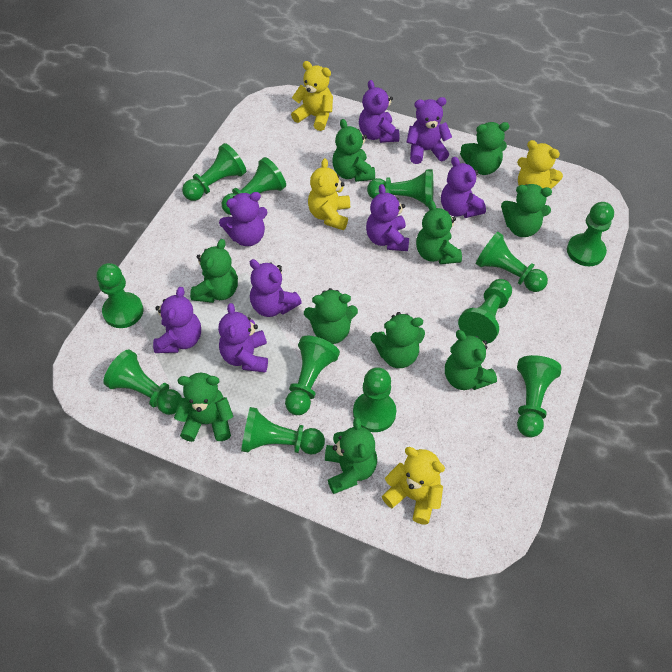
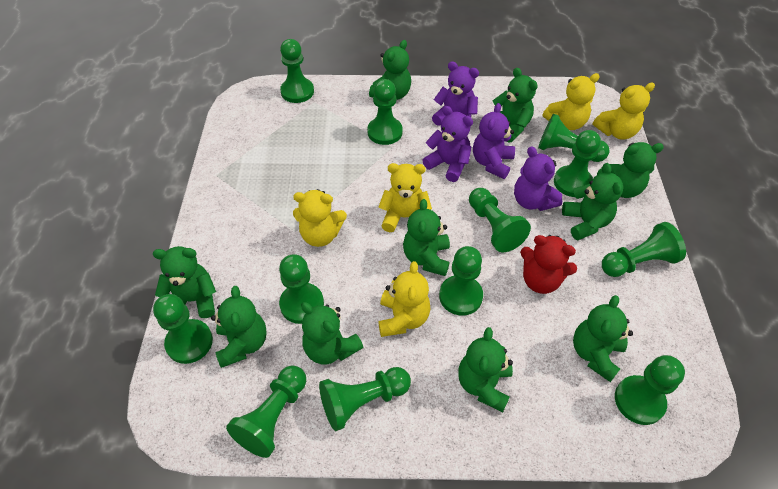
purple teddy bear: [153,287,201,353] [218,303,268,373] [219,192,268,246] [250,259,302,317] [359,80,399,143] [366,184,409,251] [407,97,452,164] [441,157,486,218] = 8 -> [422,106,473,182] [432,61,479,126] [473,103,515,179] [514,146,562,211] = 4
red teddy bear: none = 0 -> [520,235,577,294] = 1
yellow teddy bear: [291,61,333,131] [308,158,350,230] [382,447,445,524] [517,140,563,189] = 4 -> [293,189,347,247] [378,261,431,337] [379,163,432,232] [542,73,600,130] [593,83,655,140] = 5

